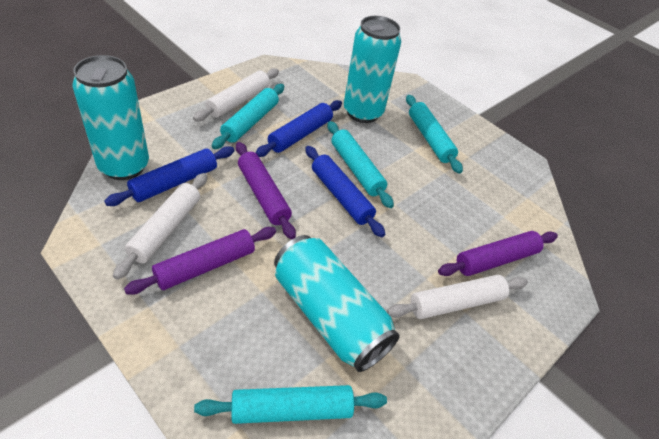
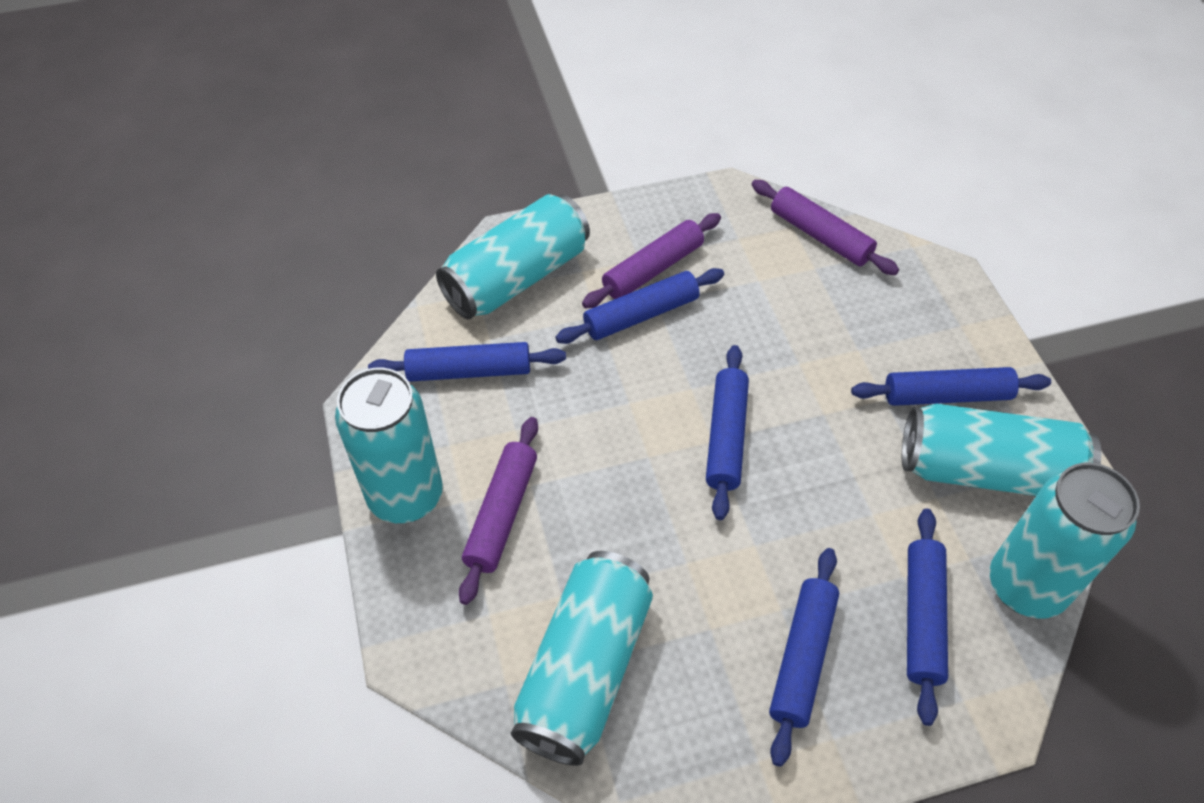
blue rolling pin: [104,146,235,206] [255,100,342,157] [305,146,385,237] = 3 -> [368,342,566,382] [555,268,724,344] [706,345,749,520] [769,548,839,767] [851,367,1051,406] [907,509,948,726] = 6
turquoise can: [73,55,149,180] [274,235,400,372] [344,16,401,123] = 3 -> [335,368,443,523] [436,194,590,319] [511,551,653,766] [902,403,1101,496] [990,463,1140,619] = 5
turquoise rolling pin: [194,385,387,424] [212,84,284,149] [327,121,394,208] [406,95,463,174] = 4 -> none = 0
white rolling pin: [113,173,207,280] [193,68,279,121] [387,275,528,319] = 3 -> none = 0

